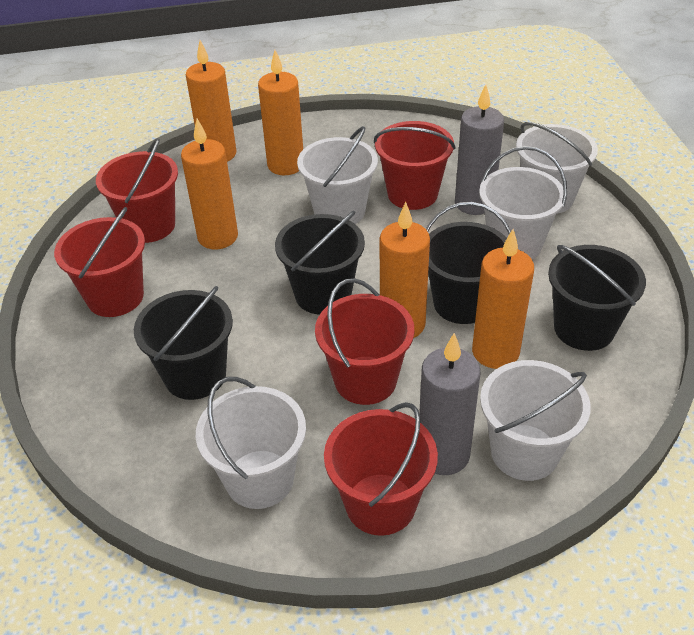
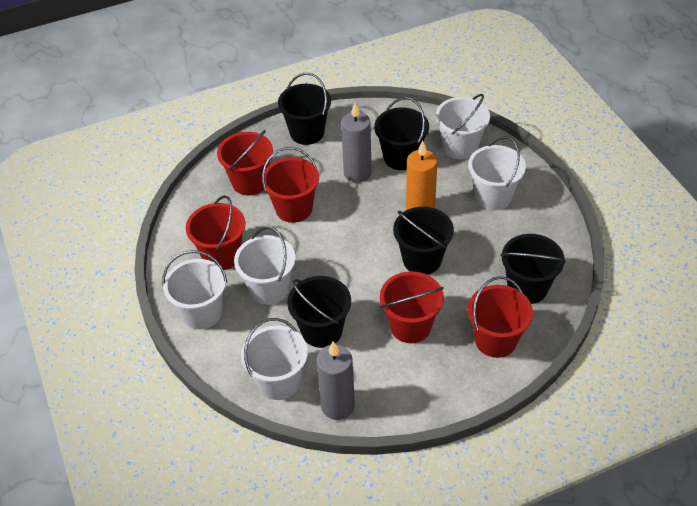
black bucket: [134,286,233,400] [275,211,365,315] [426,202,511,324] [548,245,646,351] = 4 -> [278,73,331,145] [287,276,351,348] [374,97,429,170] [393,207,454,275] [500,234,566,304] = 5
orange candle: [181,119,238,249] [186,40,236,162] [258,50,303,175] [380,202,430,338] [472,229,534,369] = 5 -> [406,141,437,210] = 1

